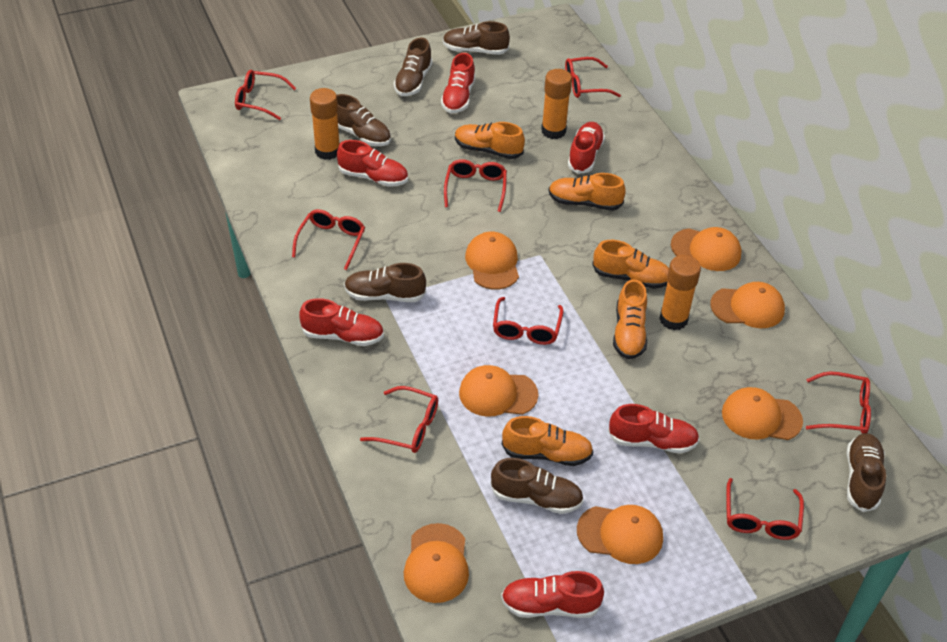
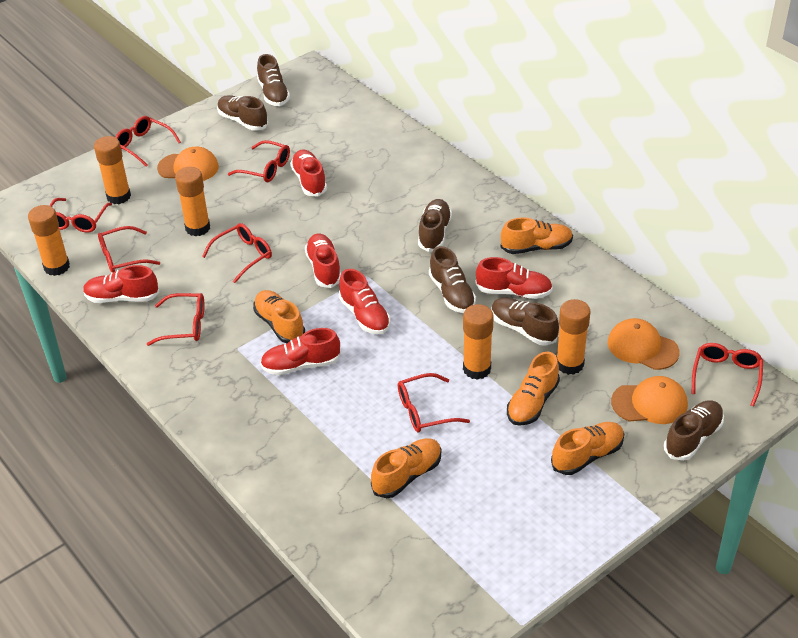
orange cap: [404,523,469,603] [459,365,538,417] [465,232,519,290] [577,505,663,564] [671,227,741,271] [710,282,785,328] [722,387,803,440] = 7 -> [157,147,219,181] [608,318,680,370] [611,376,688,424] = 3
orange glue stick: [310,88,340,160] [541,69,572,139] [659,255,701,330] = 3 -> [28,205,70,276] [94,136,131,204] [175,167,210,236] [463,304,494,380] [556,299,591,375] = 5

